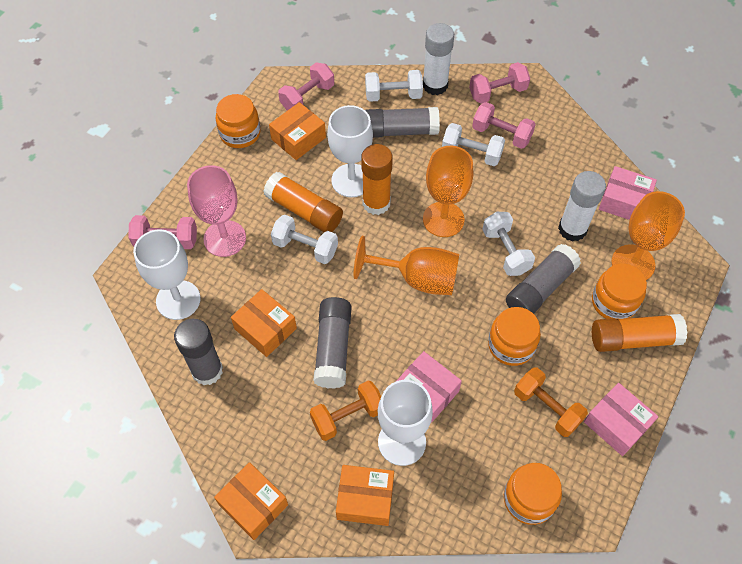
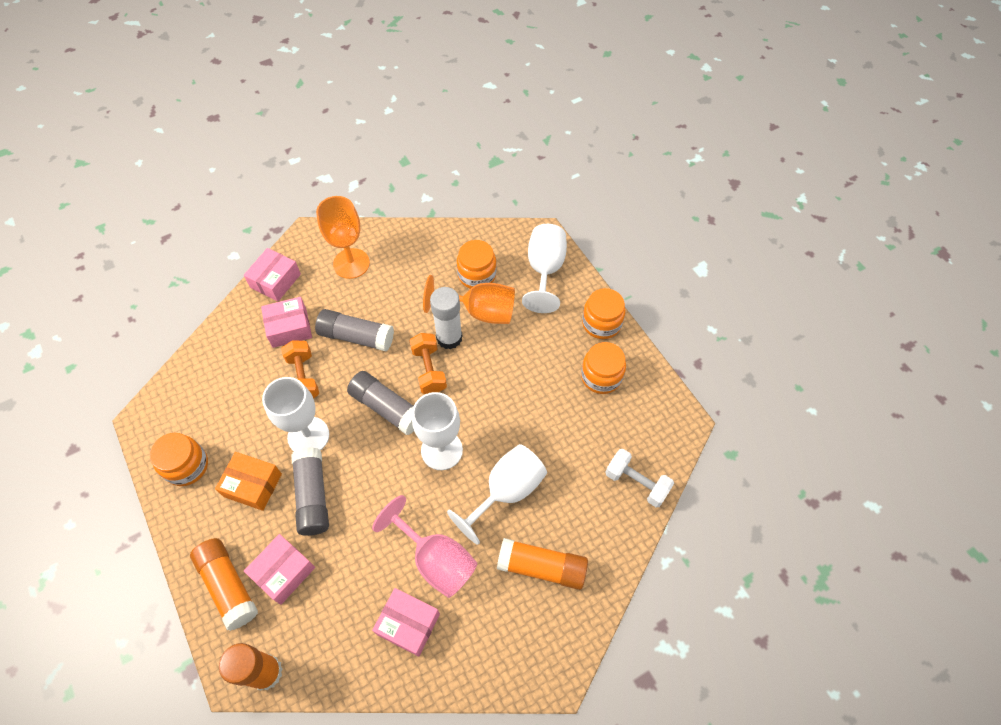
grey glue stick: [174,319,223,385] [313,297,351,389] [365,107,440,138] [506,244,581,314] = 4 -> [291,447,329,536] [315,309,394,352] [347,371,414,435] = 3
orange box: [214,462,288,540] [231,289,297,357] [269,102,326,160] [336,465,394,526] = 4 -> [215,452,282,511] = 1
orange goblet: [354,236,459,295] [423,146,473,237] [611,191,685,280] = 3 -> [316,196,370,279] [423,275,515,324] = 2
pink box: [396,351,462,423] [584,383,659,456] [599,166,657,220] = 3 -> [244,248,301,301] [244,534,315,605] [261,297,312,348] [372,588,440,657] = 4
pink dumbbell: [128,215,197,249] [278,62,334,111] [469,62,530,104] [472,102,536,149] = 4 -> none = 0
white dumbbell: [271,215,338,264] [365,70,423,102] [442,123,505,166] [482,212,535,276] = 4 -> [605,449,674,508] = 1
white glue stick: [423,23,454,95] [558,171,606,242] = 2 -> [430,287,463,349] = 1
white goblet: [133,229,201,320] [327,105,373,198] [378,380,433,466] = 3 -> [262,377,329,451] [412,392,463,470] [447,444,547,545] [522,224,567,313] = 4

